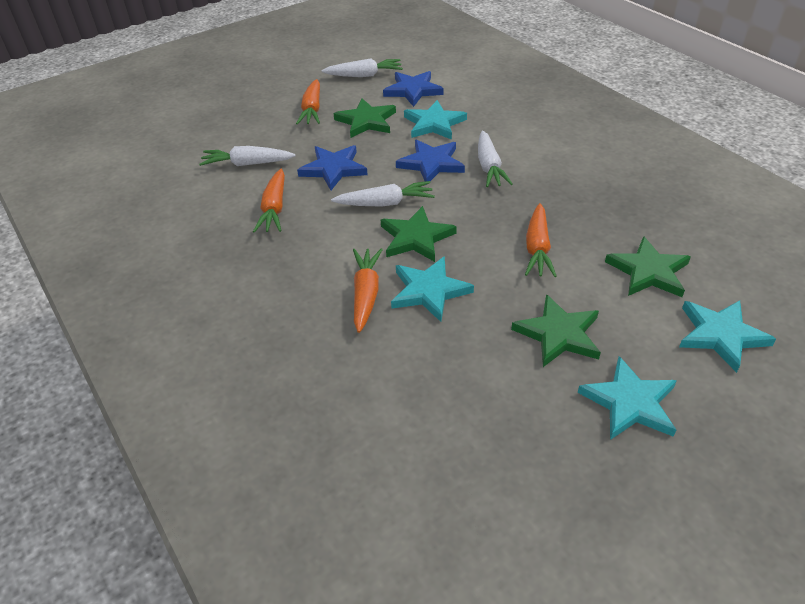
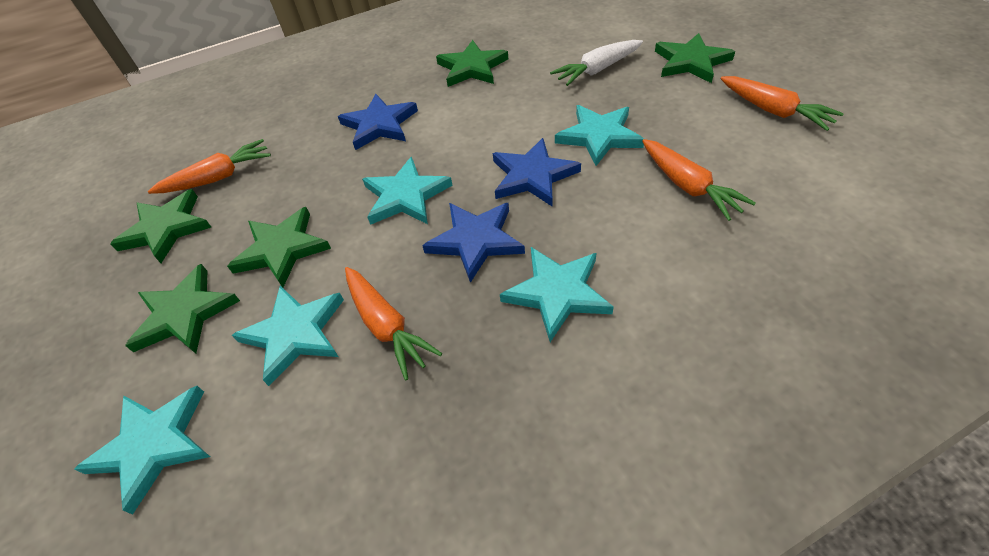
green star: [333,98,396,138] [381,206,457,262] [511,294,601,367] [605,236,691,297] = 4 -> [110,189,212,263] [125,264,240,353] [227,207,331,287] [436,40,508,87] [655,33,735,83] = 5
turquoise star: [391,256,474,322] [404,100,467,140] [578,356,677,440] [679,300,776,373] = 4 -> [74,386,210,514] [232,286,344,386] [362,157,453,225] [500,247,614,342] [555,105,644,166] = 5
white carrot: [199,146,296,166] [322,59,403,77] [331,181,435,206] [478,131,513,187] = 4 -> [550,40,643,86] = 1

